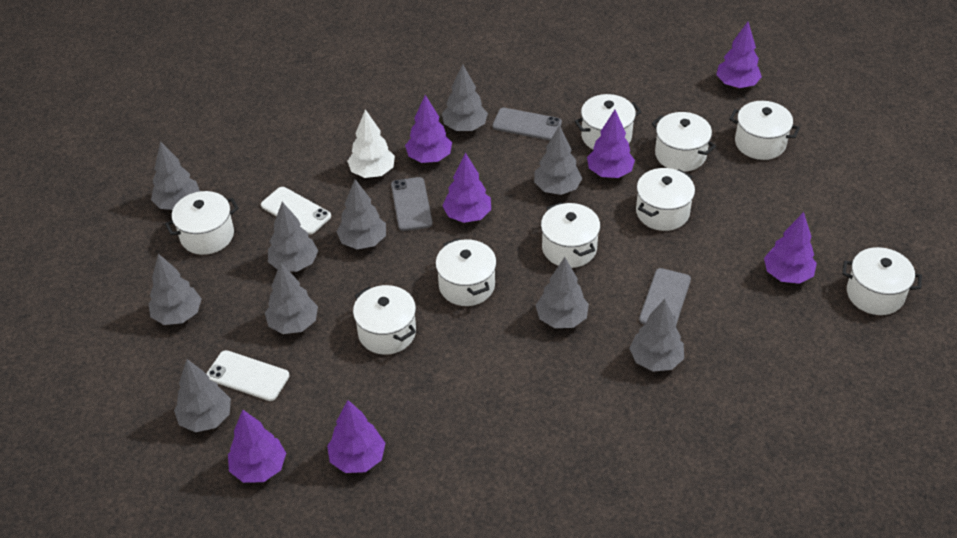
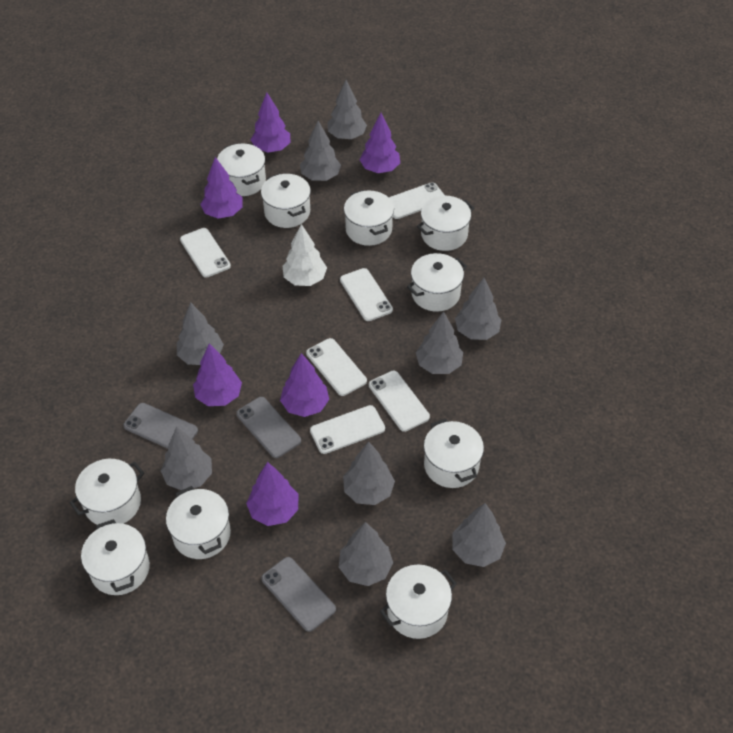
grey tree: [148,254,202,325] [151,141,200,210] [174,359,231,432] [265,263,318,334] [268,202,318,272] [336,179,386,249] [442,64,488,131] [534,125,582,195] [535,257,589,328] [629,299,684,372] = 10 -> [161,427,212,490] [177,302,224,365] [300,121,341,181] [327,80,367,139] [339,522,393,586] [343,441,395,505] [416,311,463,374] [452,503,506,567] [455,278,501,340] = 9
purple tree: [228,410,286,483] [327,400,386,473] [405,95,452,163] [442,153,491,223] [587,110,635,178] [716,22,762,88] [764,212,817,284] = 7 -> [193,343,242,406] [200,157,242,218] [246,462,298,526] [251,92,291,153] [280,353,329,417] [360,113,400,173] = 6
white phone: [207,350,289,401] [261,187,331,234] = 2 -> [180,228,231,278] [306,338,367,396] [310,405,385,454] [340,268,393,321] [369,371,430,432] [389,182,445,219] = 6
white pot: [165,191,239,255] [353,285,416,355] [435,238,497,306] [541,202,600,268] [574,94,642,150] [636,168,695,231] [651,112,716,172] [729,101,800,160] [842,247,922,315] = 9 -> [70,459,144,525] [81,519,150,595] [166,486,231,559] [217,144,266,196] [261,174,311,228] [344,190,394,246] [380,565,457,639] [407,253,467,312] [417,196,474,251] [424,418,484,488] = 10

